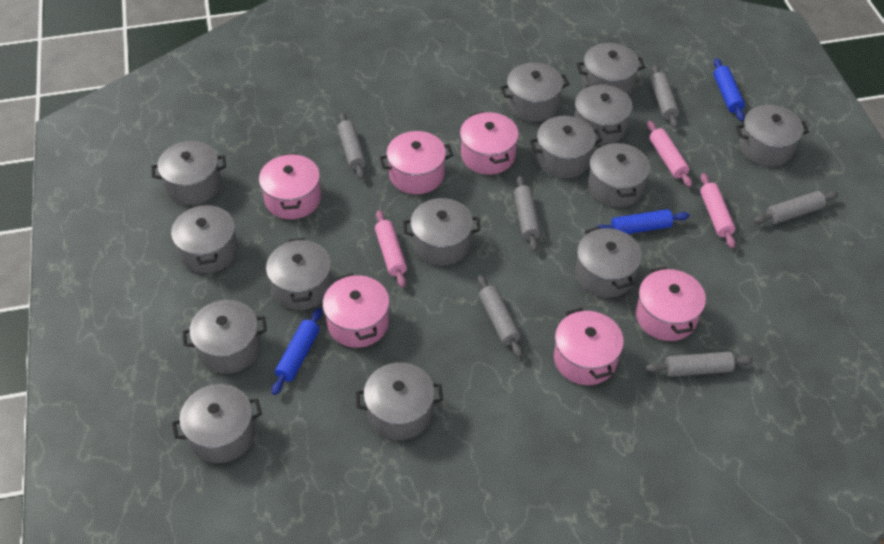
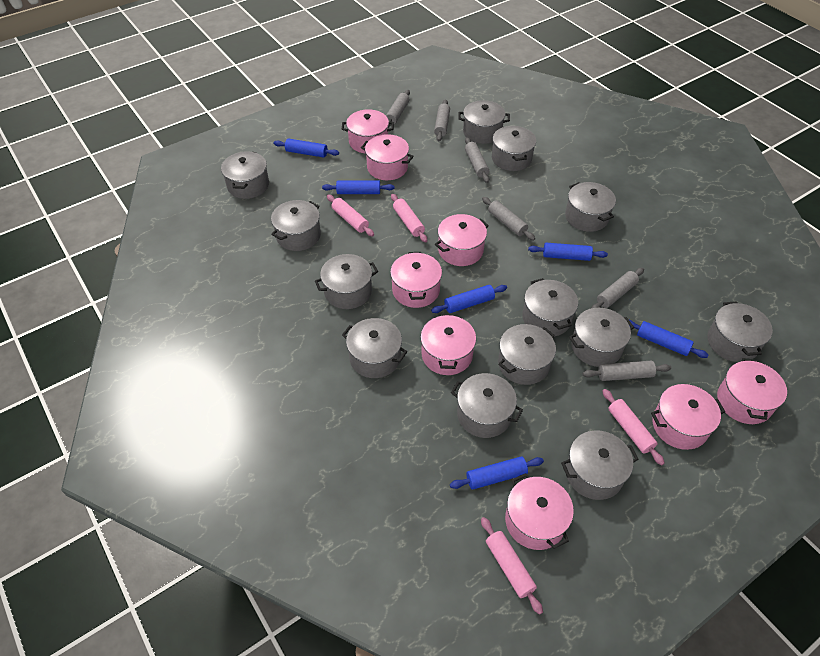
blue rolling pin: [272,308,322,395] [595,209,690,234] [713,58,745,121] = 3 -> [274,138,339,158] [322,180,395,194] [431,285,507,313] [450,456,544,490] [528,243,608,261] [629,320,708,358] = 6
grey pot: [151,141,226,205] [171,203,238,273] [172,384,262,463] [182,300,267,374] [266,238,332,310] [356,362,443,440] [403,198,481,266] [500,63,569,122] [529,116,603,178] [574,84,632,145] [576,43,645,95] [576,226,642,298] [588,142,650,207] [736,105,809,166] = 14 -> [221,151,269,199] [271,200,321,251] [315,254,378,309] [342,318,407,378] [451,373,523,438] [458,100,510,144] [492,126,536,171] [498,324,556,385] [522,278,578,336] [561,430,639,500] [565,182,616,232] [569,308,634,367] [707,301,773,362] = 13
pink pot: [259,153,321,219] [323,273,389,348] [379,131,453,194] [460,111,519,175] [554,308,624,385] [636,267,706,341] = 6 -> [342,109,394,153] [361,134,414,180] [390,252,442,308] [420,313,476,375] [435,214,489,266] [505,473,574,550] [651,384,725,450] [717,358,787,424] = 8
pink rolling pin: [375,210,407,288] [647,121,692,187] [700,173,736,248] = 3 -> [327,194,374,236] [391,194,427,242] [481,517,543,615] [603,389,665,465] = 4

